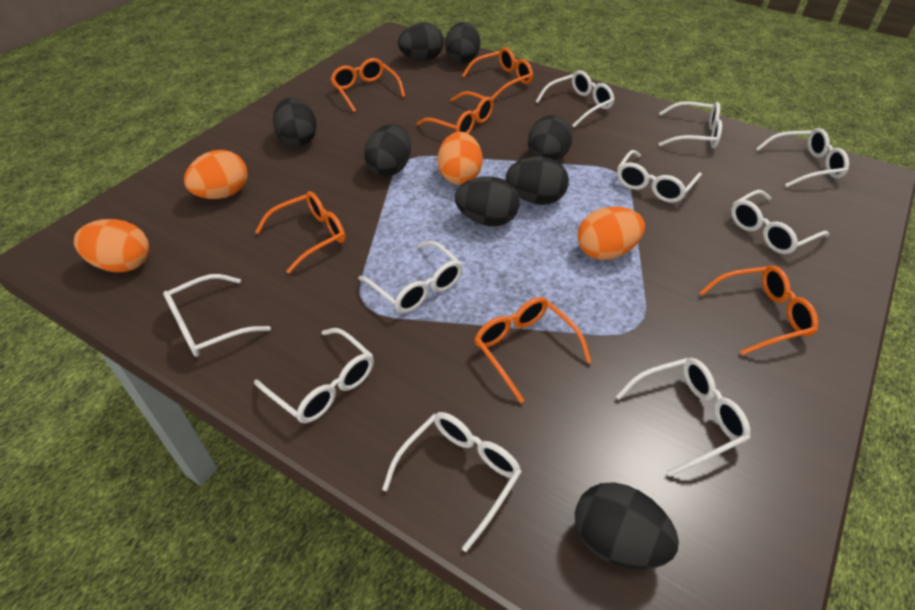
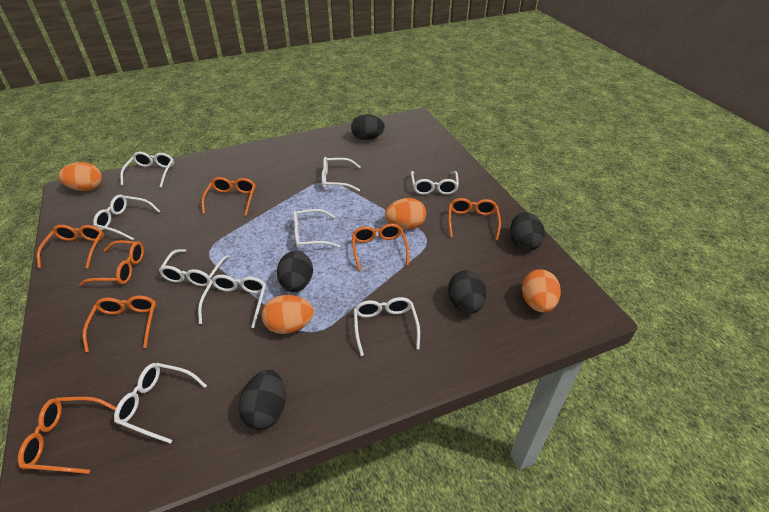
black egg: [273,97,317,147] [364,124,411,176] [398,22,444,61] [445,22,480,64] [455,177,520,226] [506,156,569,205] [528,115,573,161] [575,482,679,570] = 8 -> [239,370,286,430] [277,251,313,292] [351,114,385,140] [448,270,486,314] [510,212,545,251] = 5
orange glasses: [255,191,346,274] [330,58,405,112] [417,91,494,134] [462,47,533,100] [475,297,591,403] [700,266,818,355] = 6 -> [18,397,116,474] [37,225,104,269] [79,240,144,286] [83,296,156,352] [201,177,255,216] [352,224,409,271] [448,198,501,240] = 7
white glasses: [163,274,271,357] [254,328,374,423] [358,241,463,313] [382,412,522,552] [536,71,614,127] [616,358,750,477] [617,150,702,203] [659,101,722,149] [731,190,829,254] [756,128,849,187] = 10 -> [93,195,161,240] [114,363,207,444] [120,152,174,187] [159,249,230,286] [198,275,266,328] [293,209,340,249] [322,157,361,191] [354,297,420,356] [411,171,459,195] = 9

